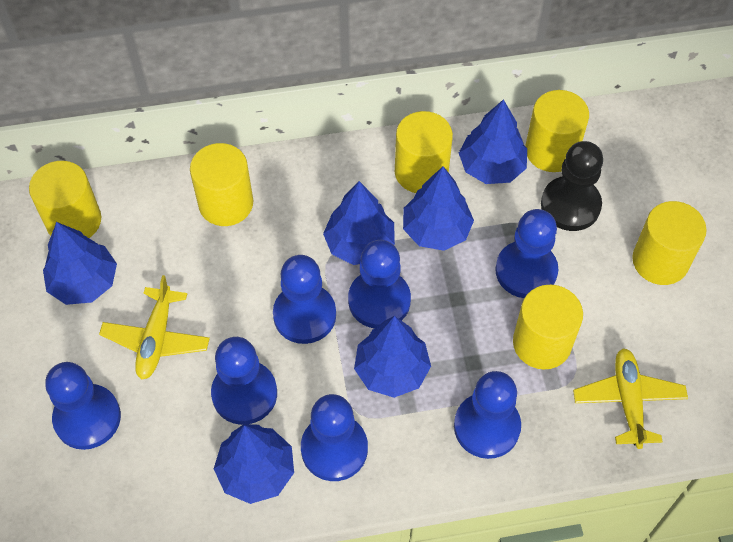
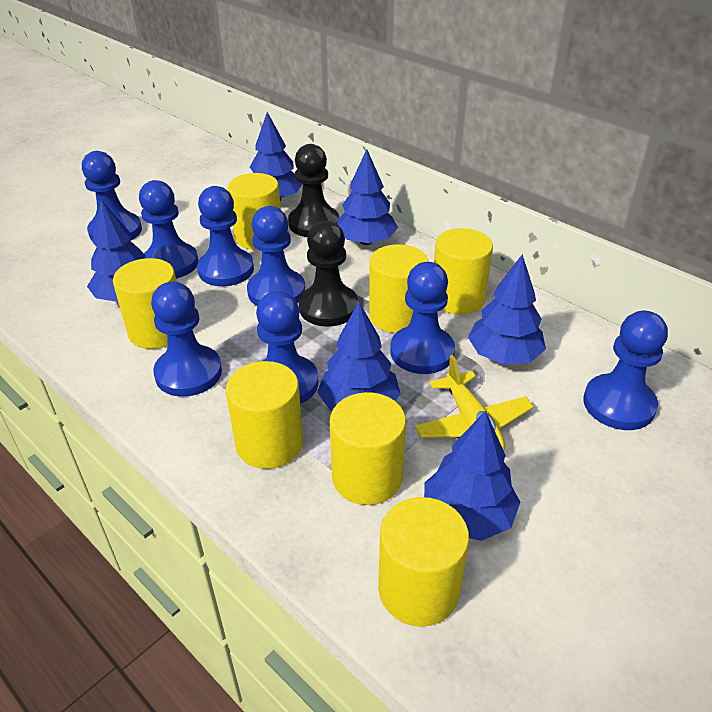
black pawn: [541,141,603,231] = 1 -> [288,144,339,237] [299,221,358,327] = 2
blue pawn: [45,362,121,450] [211,337,277,425] [273,255,336,344] [301,394,368,481] [348,240,411,329] [454,371,521,459] [495,209,558,298] = 7 -> [82,151,142,241] [139,180,198,279] [151,282,222,397] [197,186,254,286] [247,206,305,306] [256,291,318,404] [390,262,455,374] [583,311,668,430] = 8
yellow cylinder: [29,161,101,238] [190,143,253,226] [395,111,453,193] [513,285,583,369] [525,90,589,172] [632,201,707,285] = 6 -> [113,258,177,349] [226,361,303,469] [228,173,281,250] [330,392,406,505] [369,244,428,333] [378,497,469,627] [434,228,493,314] = 7
yellow plane: [99,275,210,379] [573,348,688,449] = 2 -> [415,355,534,450] = 1

